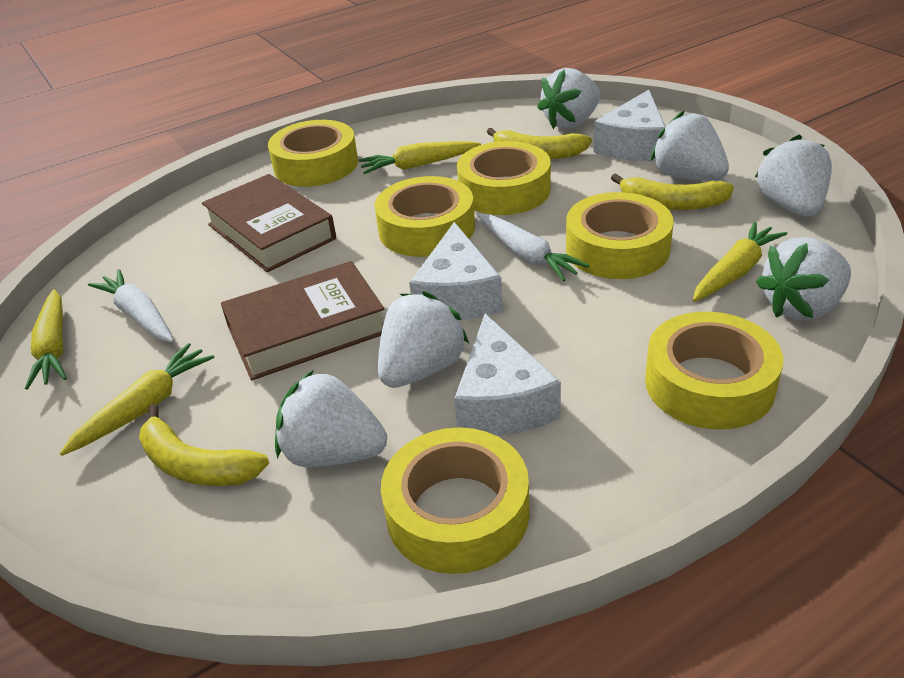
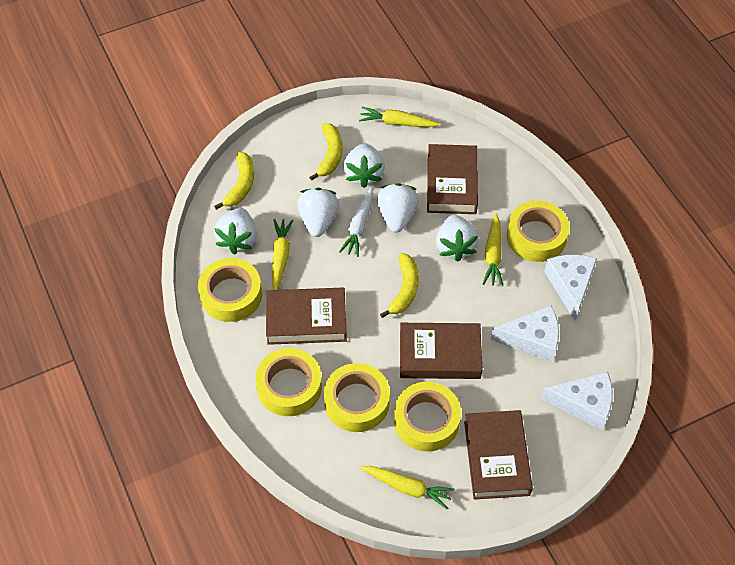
brown book: [202,174,336,272] [221,261,384,380] = 2 -> [266,288,347,345] [400,323,482,379] [427,144,478,214] [464,410,533,500] = 4
white carrot: [88,269,174,342] [477,214,589,282] = 2 -> [339,187,373,257] = 1
white strawberry: [275,370,387,467] [378,291,469,388] [537,68,600,129] [651,111,729,181] [755,134,832,217] [756,237,851,321] = 6 -> [214,208,257,255] [297,188,339,237] [344,143,385,188] [377,183,419,233] [436,215,479,262] = 5
yellow tape: [268,120,358,187] [375,176,475,257] [381,427,529,574] [457,141,551,215] [566,192,674,279] [645,312,783,429] = 6 -> [198,258,262,322] [256,348,322,416] [324,363,390,432] [394,382,461,452] [507,201,570,262] = 5

